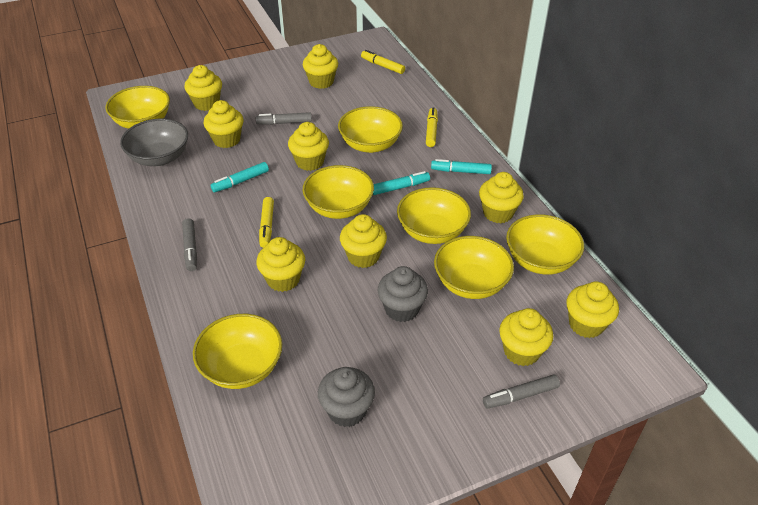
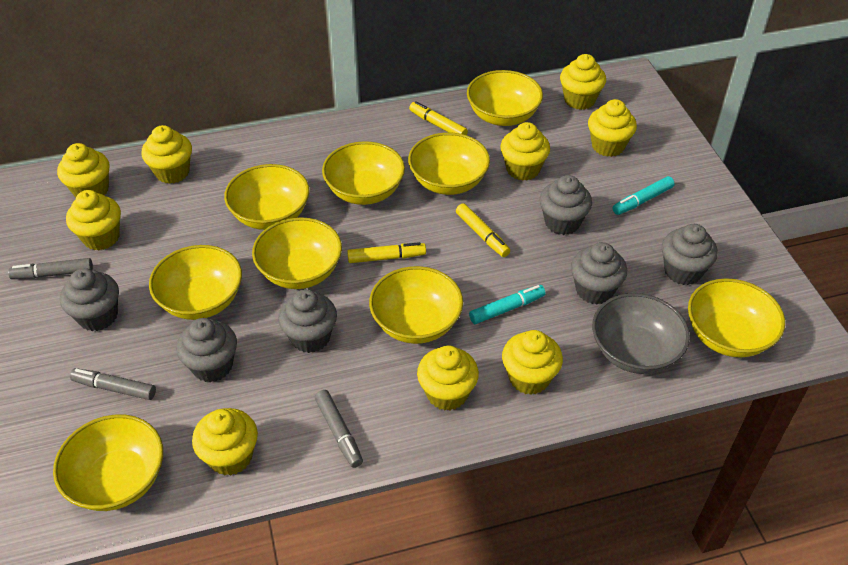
grey cupcake: [318,367,375,427] [377,266,428,322] = 2 -> [60,268,119,331] [176,318,237,382] [278,289,337,353] [540,175,592,235] [571,242,627,304] [662,224,718,285] = 6
turquoise marker: [210,162,269,192] [373,171,430,195] [431,159,492,174] = 3 -> [469,285,546,324] [613,176,675,215] = 2
yellow bowl: [106,86,170,129] [193,314,282,389] [303,165,374,219] [338,106,403,153] [397,187,471,244] [434,236,514,299] [506,214,584,275] = 7 -> [53,414,163,511] [149,245,242,320] [224,164,309,230] [252,217,342,289] [322,141,405,205] [369,266,463,344] [408,132,490,195] [467,70,543,126] [688,278,785,358] = 9

